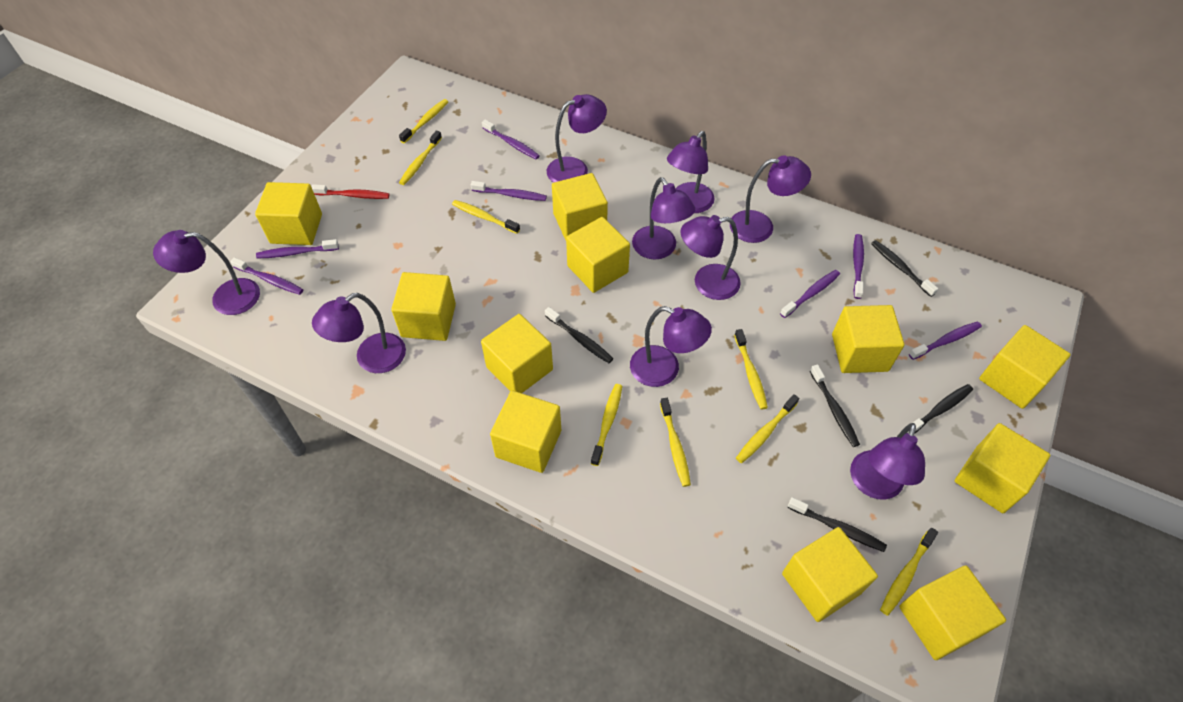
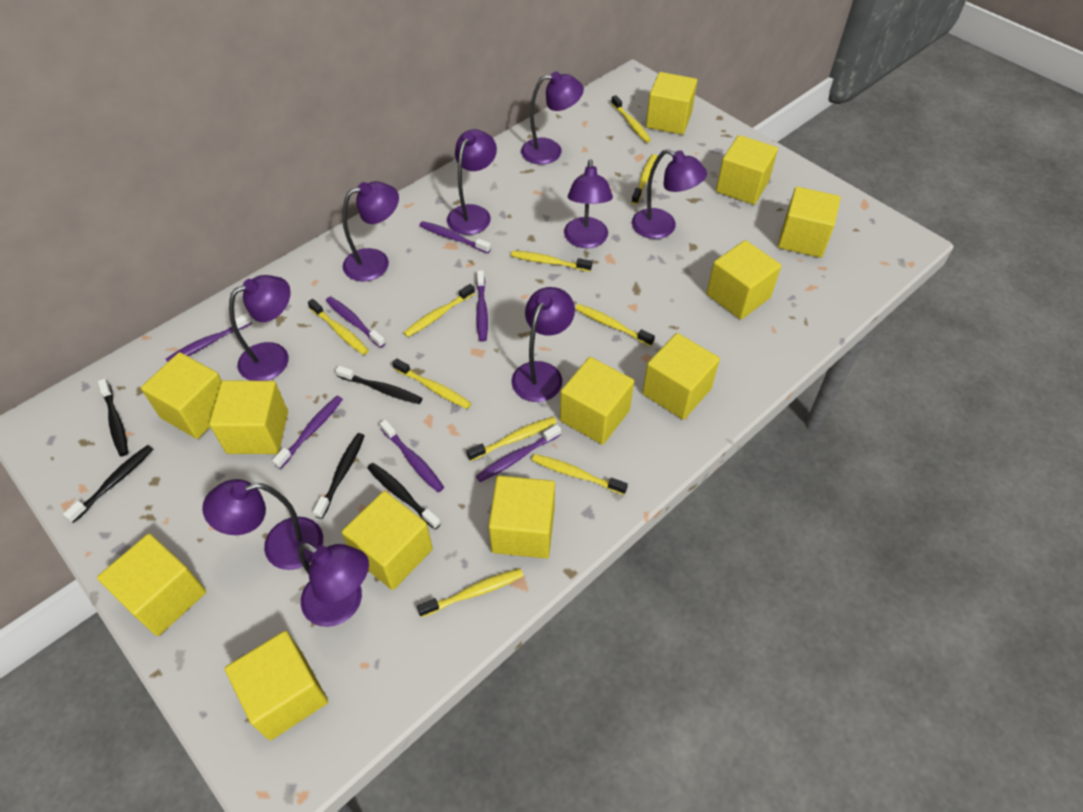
red toothbrush: [312,184,390,199] = 1 -> none = 0
yellow cube: [255,182,322,245] [391,272,456,341] [481,314,553,393] [490,391,561,473] [552,173,608,240] [566,217,630,293] [782,527,878,622] [832,305,905,373] [899,565,1006,660] [955,423,1050,513] [979,325,1071,409] = 11 -> [97,534,206,636] [141,352,222,439] [209,380,288,454] [225,631,328,740] [342,491,433,590] [488,475,555,558] [560,357,634,445] [642,333,720,420] [646,72,697,135] [706,240,781,320] [716,135,778,205] [778,187,841,258] = 12
yellow toothbrush: [399,99,448,143] [399,131,442,185] [452,200,520,234] [591,384,622,466] [660,398,691,487] [734,329,768,410] [736,394,799,463] [880,528,938,616] = 8 -> [308,299,369,355] [392,358,472,409] [403,284,475,337] [417,568,523,617] [466,417,557,461] [511,251,592,272] [532,454,628,495] [575,304,655,346] [611,95,651,143] [631,154,658,204] = 10

